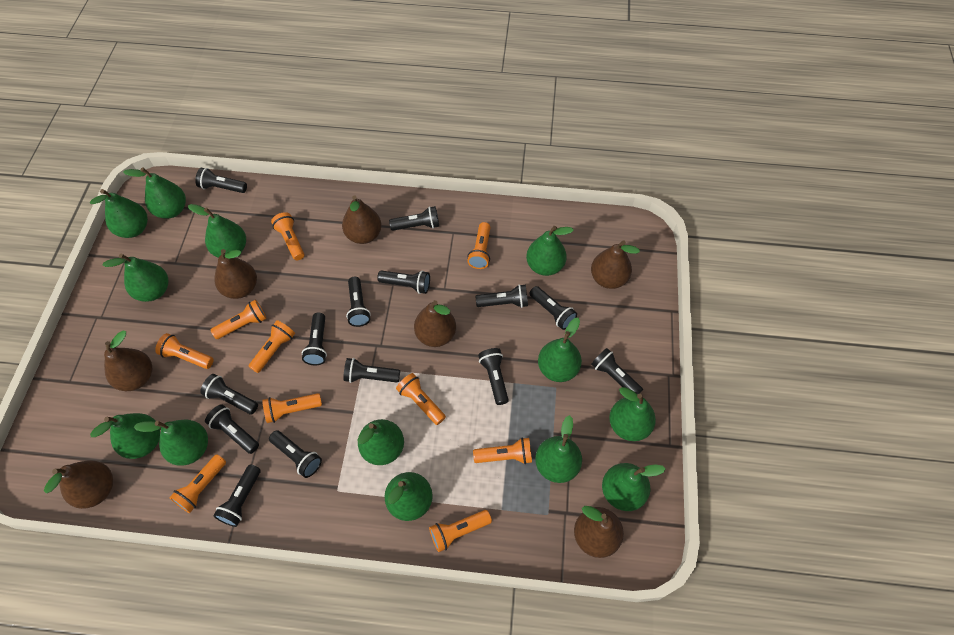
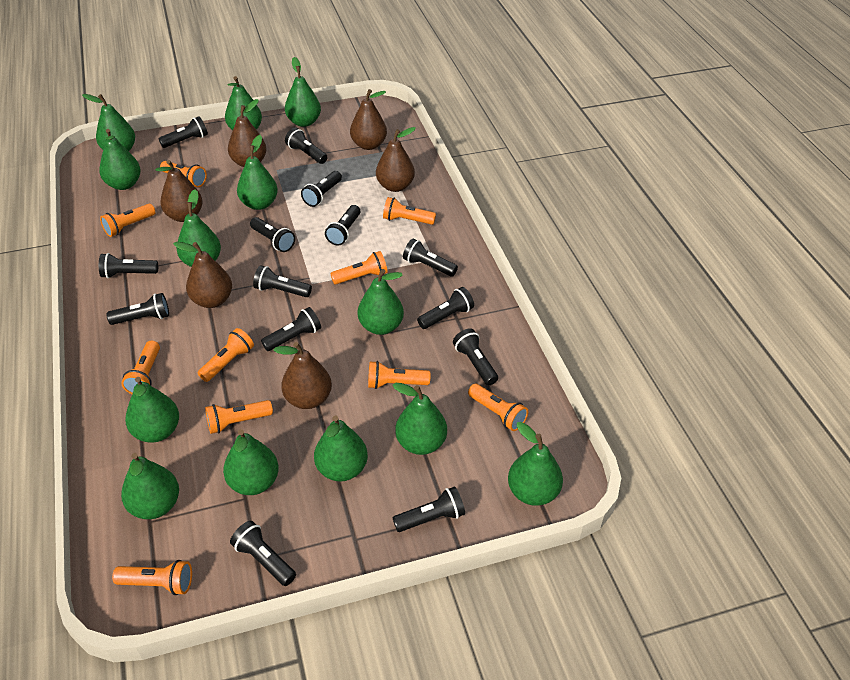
brown pear: [44,460,113,509] [104,331,152,391] [214,249,257,299] [342,195,382,244] [414,300,456,347] [574,506,624,558] [591,240,640,289] = 7 -> [155,160,203,222] [173,242,232,308] [228,99,266,167] [273,342,332,409] [350,89,387,150] [376,127,416,192] = 6

